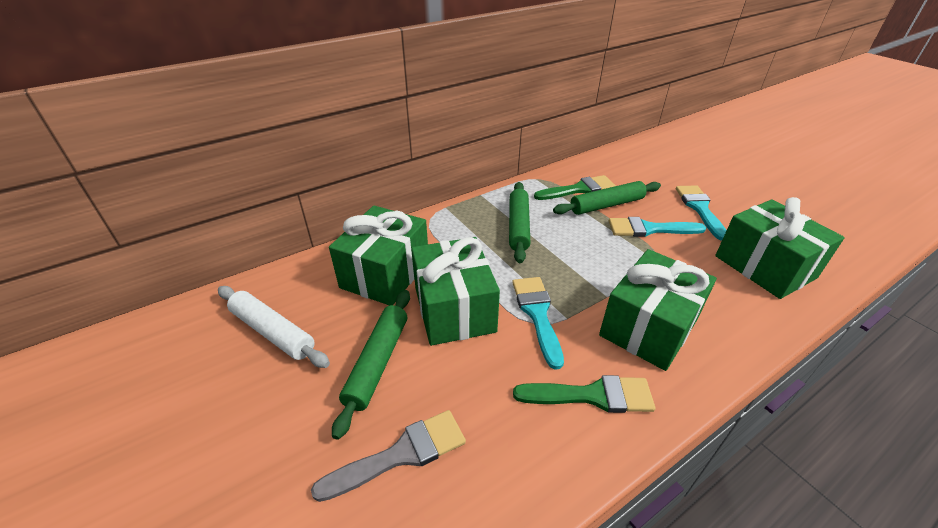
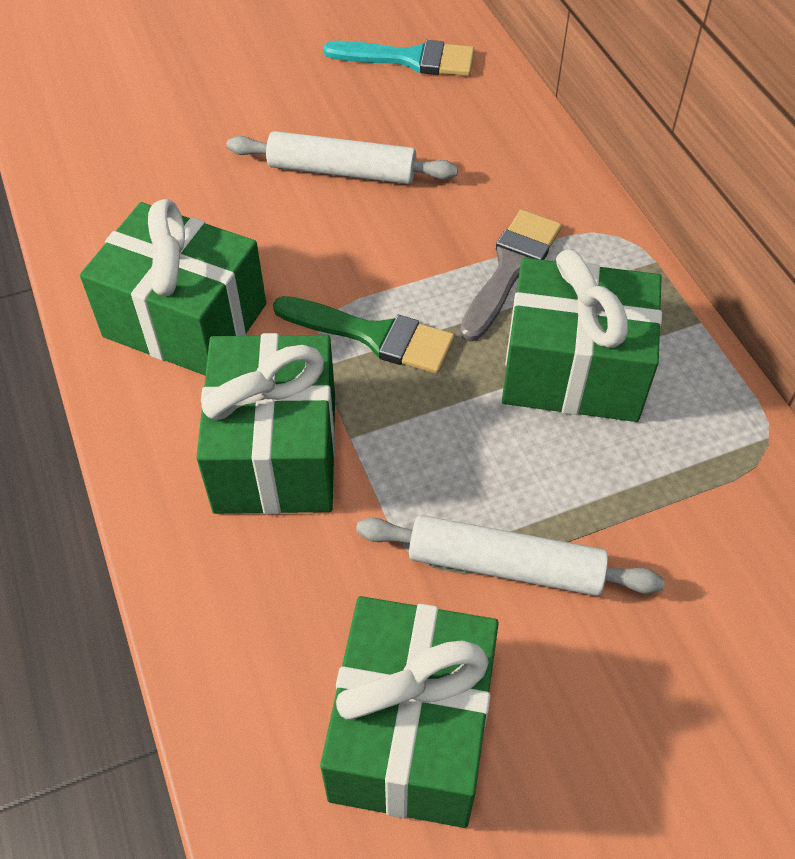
green brush: [513,375,655,413] [534,175,616,200] = 2 -> [273,296,454,374] = 1
green rolling pin: [332,290,410,440] [509,182,531,263] [553,181,661,215] = 3 -> none = 0
turquoise brush: [512,277,564,370] [609,217,706,237] [676,185,727,241] = 3 -> [323,40,475,76] = 1
white rolling pin: [218,286,330,368] = 1 -> [227,131,458,184] [356,515,665,596] = 2

